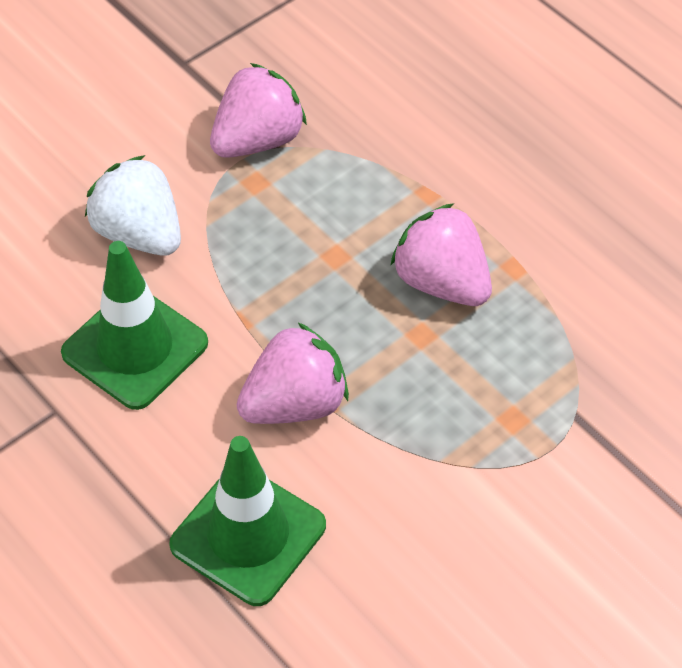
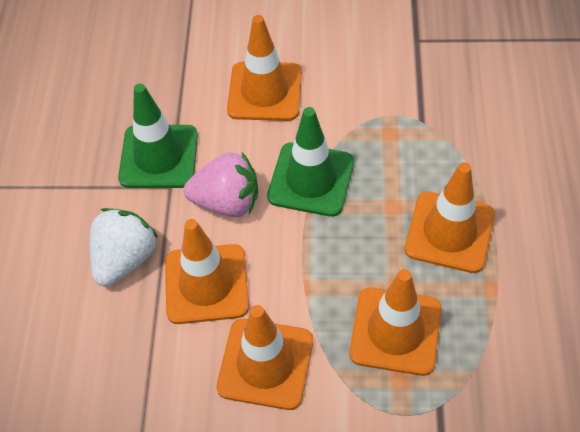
orange traffic cone: none = 0 -> [165,219,249,324] [217,305,313,410] [227,15,302,121] [350,269,442,376] [405,162,495,273] = 5
pink strawberry: [210,63,307,158] [237,323,349,424] [390,203,492,306] = 3 -> [184,152,258,217] = 1

